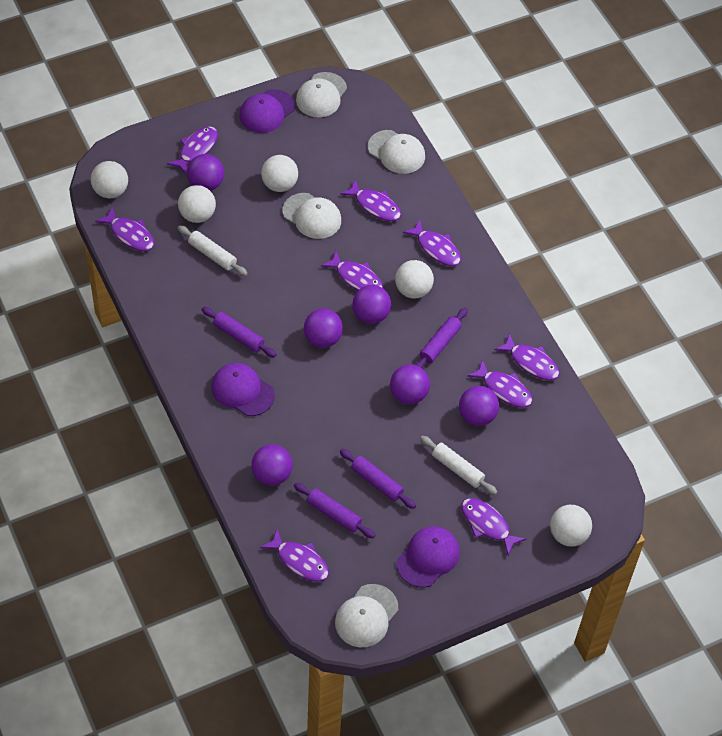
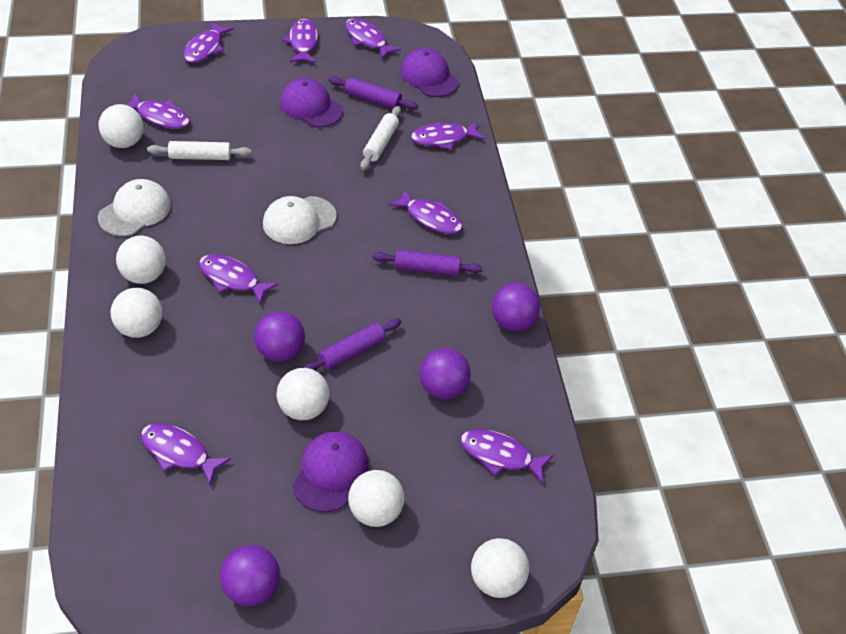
purple ball: [187,154,224,191] [251,444,293,486] [304,309,343,348] [352,285,391,324] [390,364,430,404] [459,386,499,426] = 6 -> [220,545,280,606] [254,311,305,362] [419,348,471,399] [492,283,540,331] = 4
purple rolling pin: [202,307,277,357] [294,483,376,538] [340,449,416,509] [415,308,468,369] = 4 -> [303,318,401,371] [329,76,418,110] [373,249,483,276] = 3
white ball: [91,161,128,199] [178,185,216,223] [261,155,298,192] [395,260,434,298] [550,505,592,547] = 5 -> [98,104,143,148] [111,288,162,338] [116,236,166,284] [277,368,330,420] [348,470,405,527] [471,538,529,598] = 6
white cap: [283,193,341,239] [296,72,347,117] [335,584,398,647] [368,130,425,174] = 4 -> [98,179,171,236] [263,196,337,244] = 2

